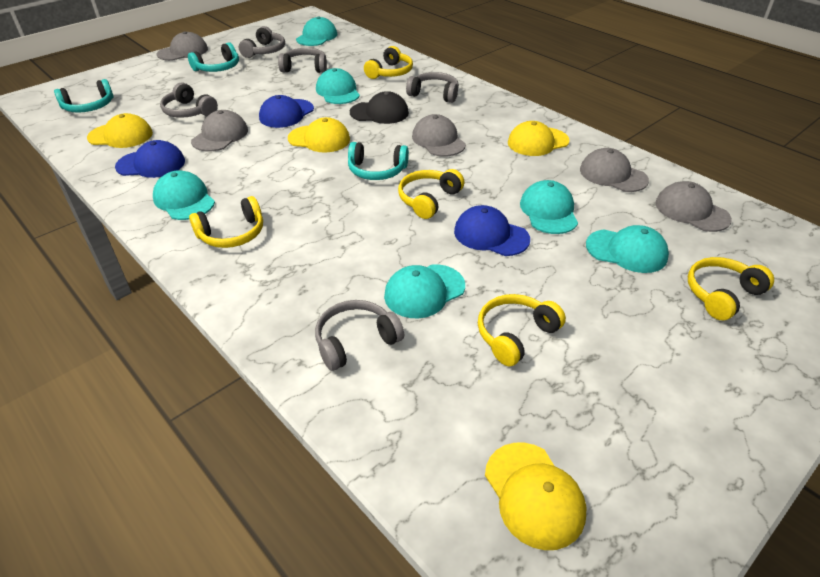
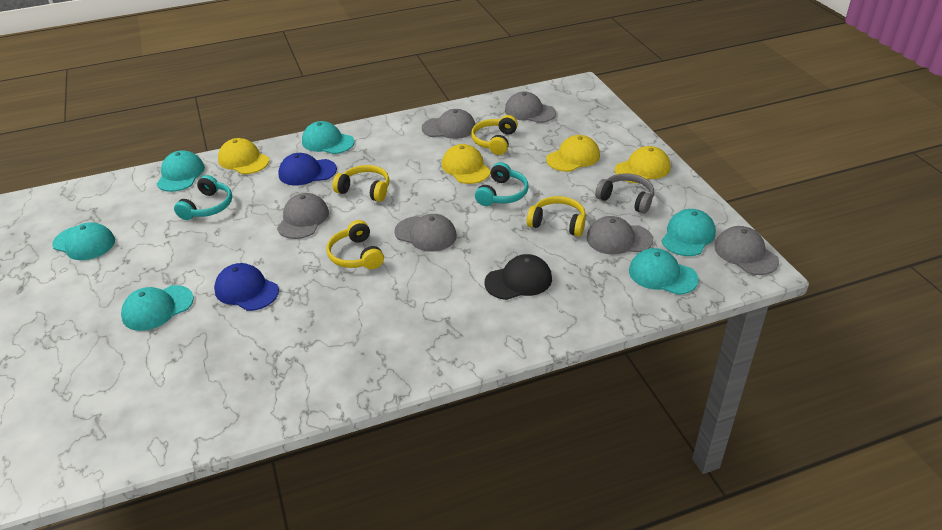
blue cap: [115,140,185,178] [259,95,314,128] [454,205,530,256] = 3 -> [214,263,279,311] [278,153,337,186] = 2
grey cap: [157,31,208,61] [191,110,248,151] [412,114,466,157] [580,148,649,192] [655,181,732,232] = 5 -> [277,193,329,239] [394,214,457,252] [422,109,475,139] [505,91,556,123] [587,216,653,255] [714,226,779,275] = 6
grey headphones: [160,82,218,118] [239,26,285,58] [278,48,327,73] [315,300,404,371] [406,72,459,103] = 5 -> [595,173,654,214] = 1
turquoise headphones: [54,79,113,113] [188,42,239,72] [348,142,409,180] = 3 -> [174,175,232,220] [475,162,529,206] = 2
yellow headphones: [189,196,263,248] [364,46,413,79] [398,169,465,219] [478,294,566,366] [688,257,774,320] = 5 -> [326,220,384,269] [332,165,389,202] [471,115,518,155] [527,196,586,236] = 4

